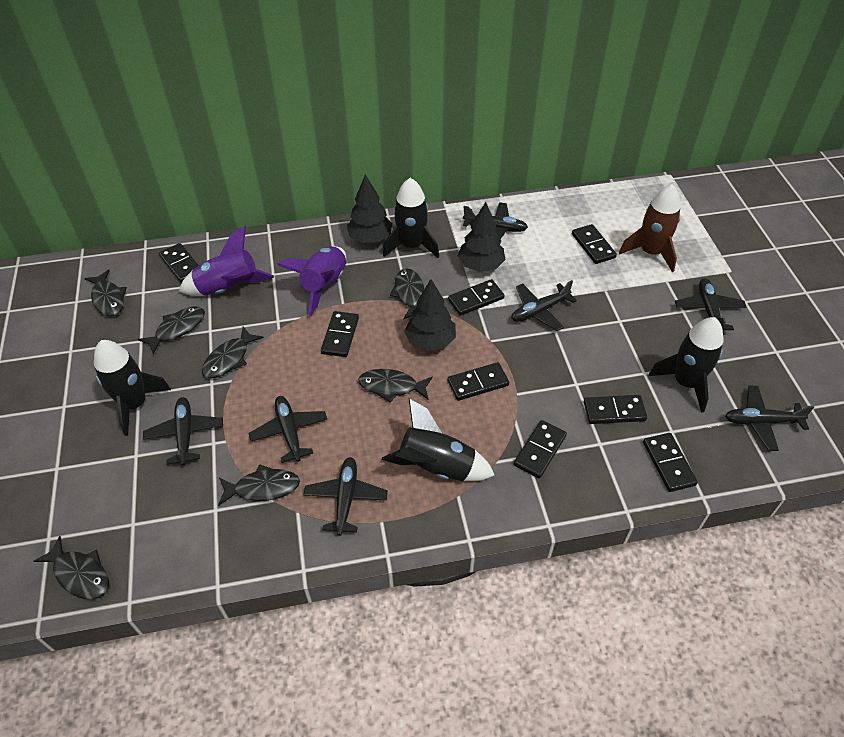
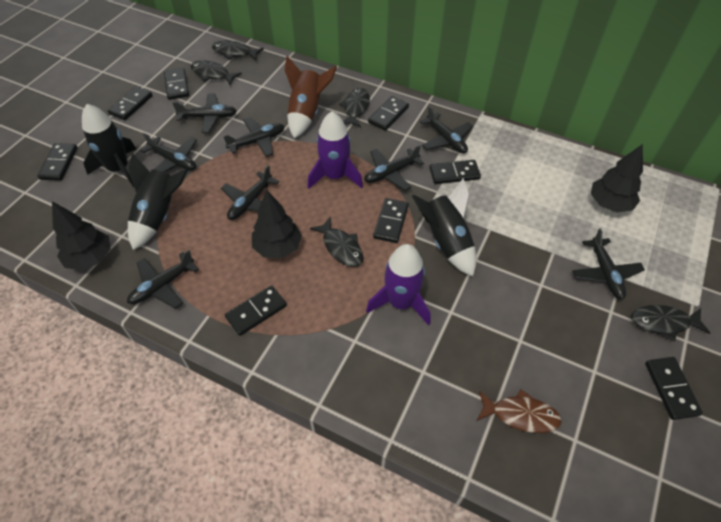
black fish: [34,536,109,600] [84,269,127,317] [138,307,205,355] [202,327,264,379] [218,464,300,506] [358,369,433,403] [390,268,424,320] = 7 -> [190,60,242,86] [212,40,264,60] [310,216,364,267] [339,88,370,127] [631,305,710,341] = 5
black plane: [143,397,223,466] [248,396,327,463] [304,457,388,536] [463,202,528,239] [512,280,577,331] [675,278,746,330] [725,386,814,451] = 7 -> [127,250,199,309] [141,133,197,172] [172,93,237,133] [221,165,279,220] [223,117,285,157] [364,145,424,191] [420,106,473,153] [572,228,645,300] = 8
black rocket: [94,340,171,436] [382,399,495,481] [383,178,439,258] [649,317,724,413] = 4 -> [82,104,136,187] [128,153,189,250] [412,178,476,276] = 3
brown fish: none = 0 -> [477,389,562,433] = 1

